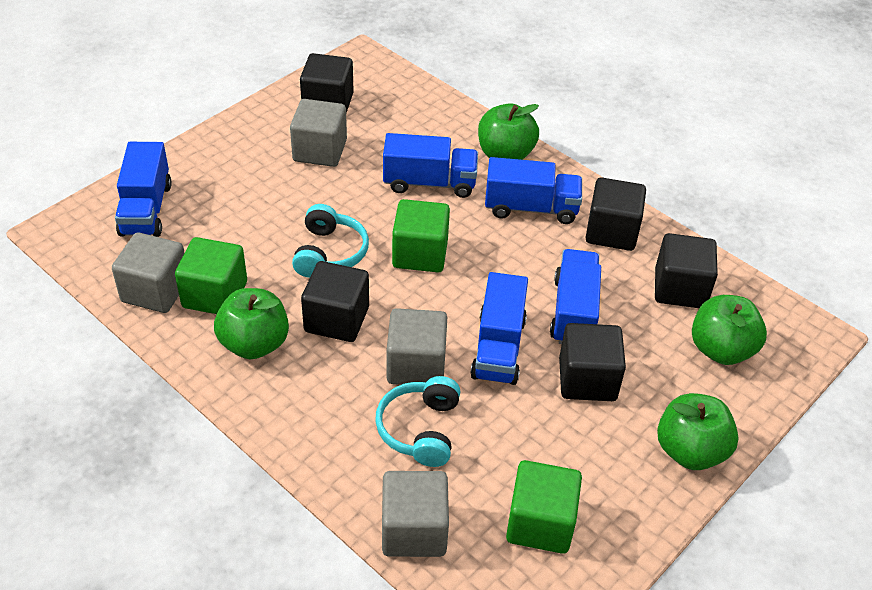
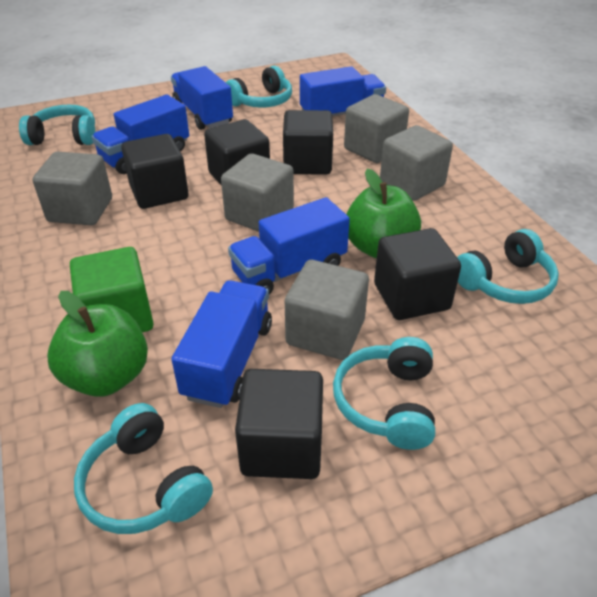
green apple: [214,288,289,359] [478,103,539,160] [657,393,739,470] [692,295,767,365] = 4 -> [47,291,148,397] [346,168,421,258] = 2
green cube: [175,237,247,314] [392,199,450,272] [506,460,582,554] = 3 -> [70,247,153,332] = 1
grey cube: [112,232,185,313] [290,99,347,167] [382,471,449,557] [387,308,447,385] = 4 -> [33,152,112,225] [221,153,294,232] [285,260,369,360] [344,94,409,163] [380,125,453,201] = 5
turquoise headphones: [292,204,369,278] [375,376,460,467] = 2 -> [19,104,95,145] [74,403,213,534] [226,65,292,107] [333,337,435,450] [457,229,559,304] = 5

